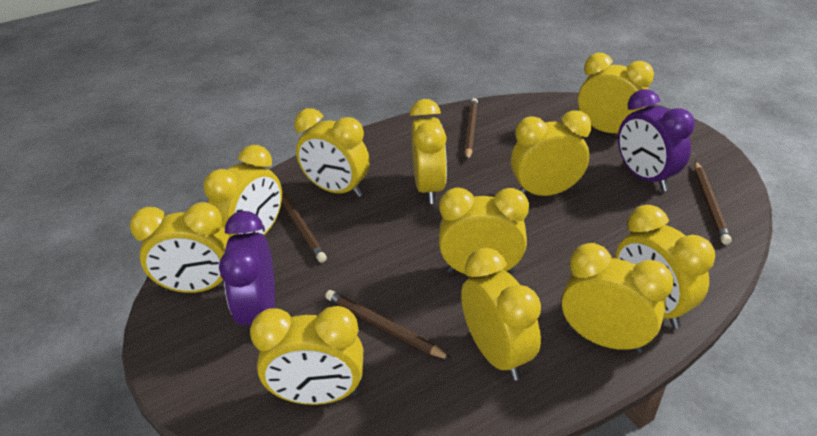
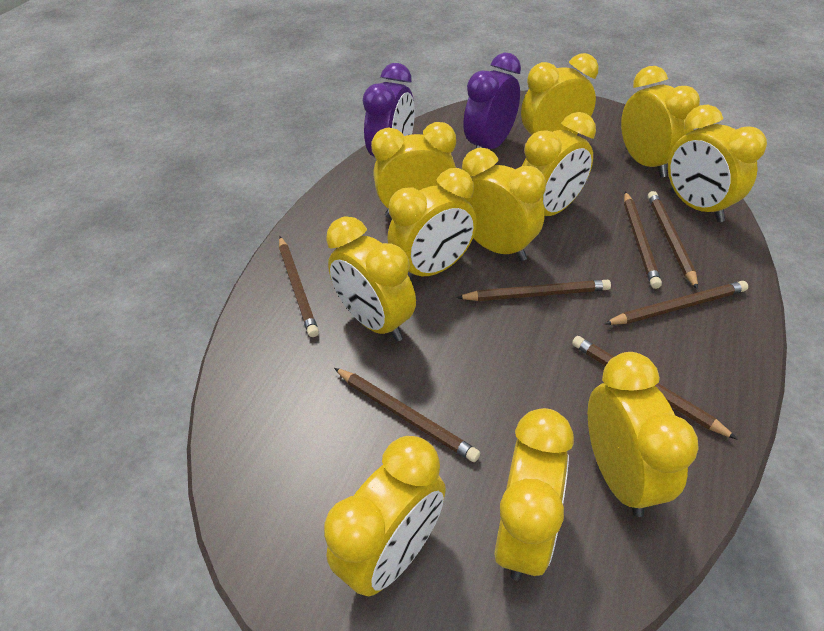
brown pencil: [281,191,327,263] [325,290,452,360] [465,98,478,161] [695,161,732,245] = 4 -> [279,237,319,337] [334,368,480,462] [456,280,611,301] [572,336,738,440] [605,281,748,325] [624,191,662,289] [648,191,698,290] = 7

